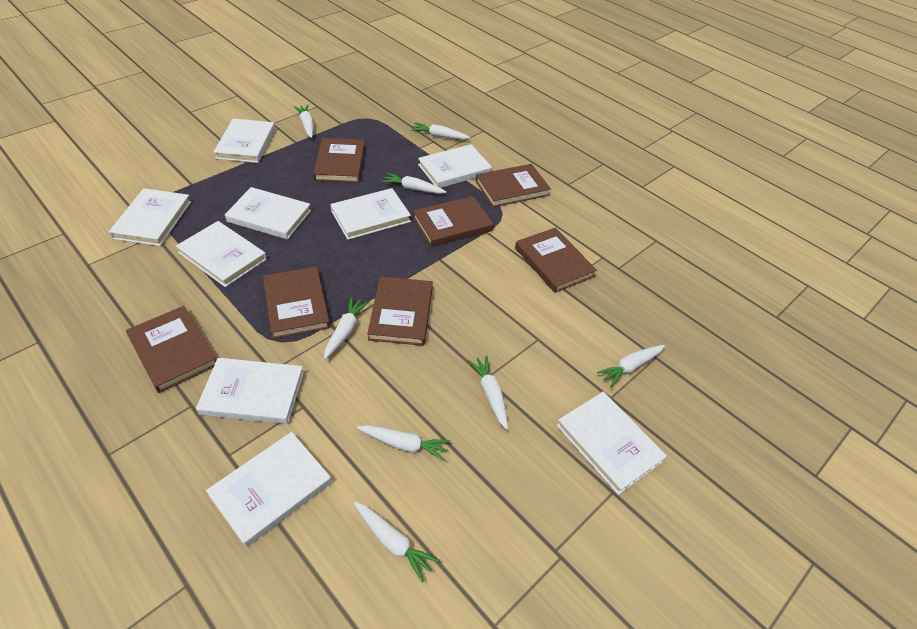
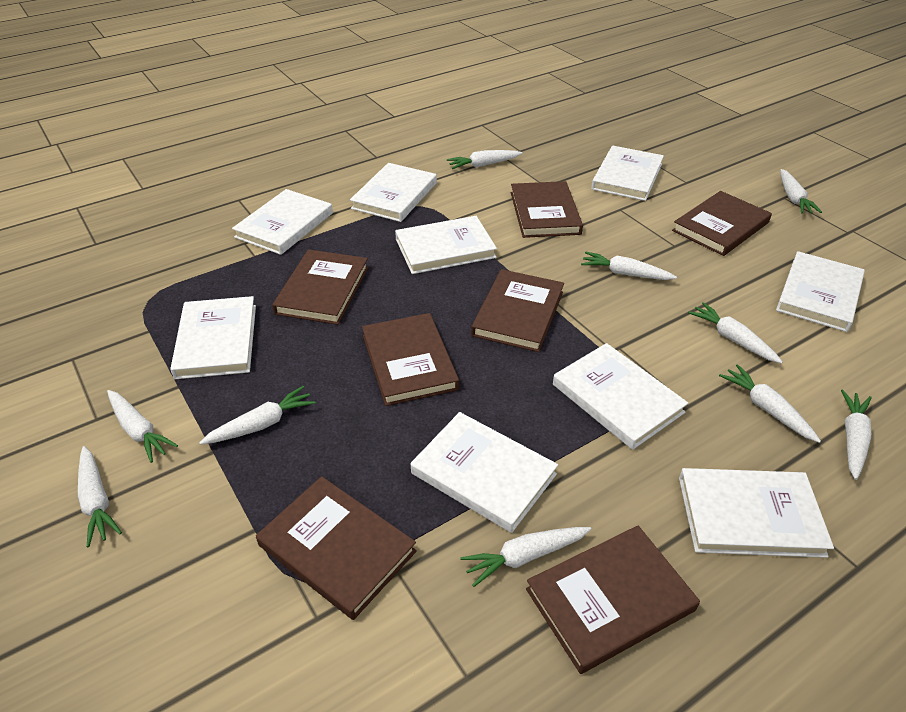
white carrot: [294,105,313,138] [324,297,369,359] [354,502,440,582] [357,425,450,461] [382,173,446,194] [411,122,470,140] [467,355,508,430] [597,345,665,387] = 8 -> [78,446,122,547] [107,390,178,463] [199,386,315,445] [447,150,522,169] [460,527,591,587] [581,252,677,280] [688,302,783,363] [719,365,821,443] [780,169,822,214] [841,390,871,480] = 10

